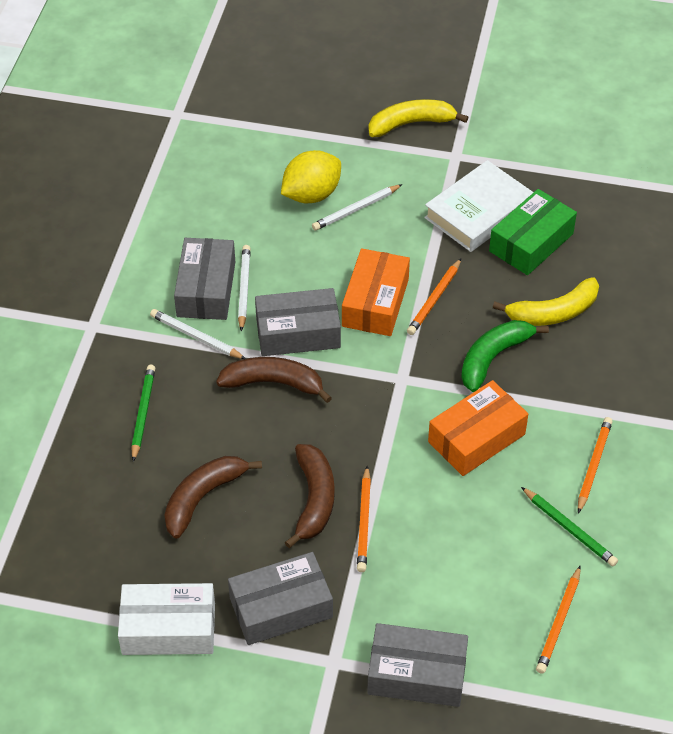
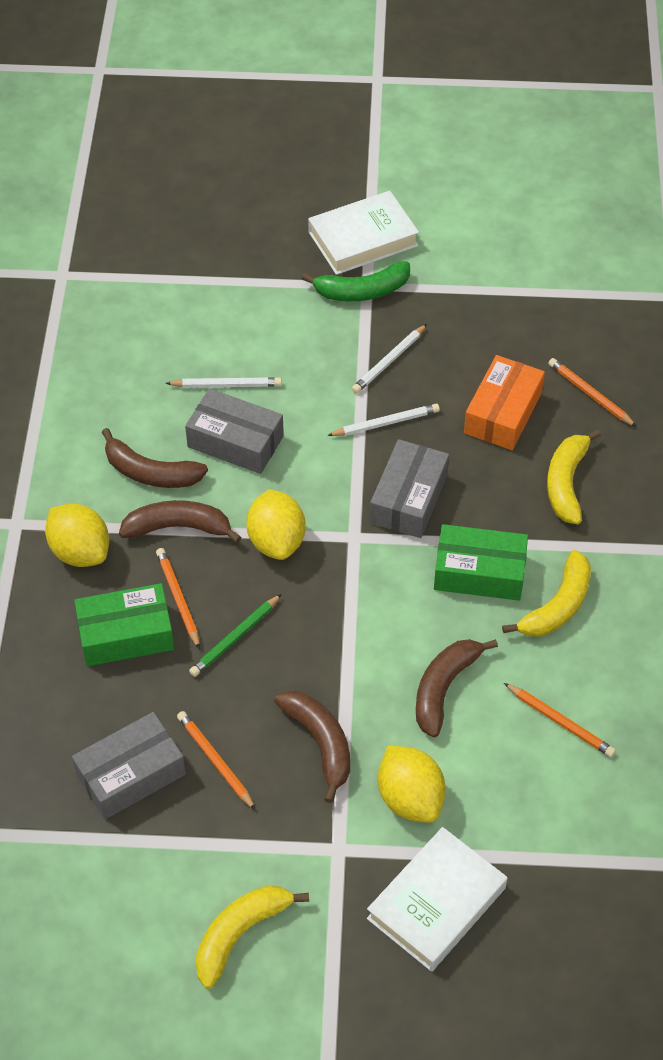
brown banana: [164,456,262,539] [216,357,332,403] [284,444,335,548] = 3 -> [102,428,208,488] [119,500,241,543] [274,690,350,803] [416,639,498,737] = 4
green box: [489,189,577,275] = 1 -> [74,583,174,666] [434,524,528,601] = 2
green pencil: [131,365,155,462] [521,487,618,566] = 2 -> [189,594,282,677] = 1
grey box: [174,238,235,320] [228,552,333,645] [255,288,341,356] [367,623,468,707] = 4 -> [72,712,186,820] [185,388,284,474] [370,439,449,538] = 3
orange box: [342,248,410,336] [428,380,528,476] = 2 -> [464,355,545,450] = 1
white book: [424,160,534,252] = 1 -> [308,191,419,275] [367,827,508,972] = 2
white box: [118,583,215,655] = 1 -> none = 0
yellow banana: [369,99,468,137] [493,277,599,326] = 2 -> [195,886,309,989] [502,550,591,637] [547,429,601,524] = 3
yellow lemon: [281,150,341,203] = 1 -> [45,504,109,567] [246,489,306,560] [378,745,446,823] = 3

